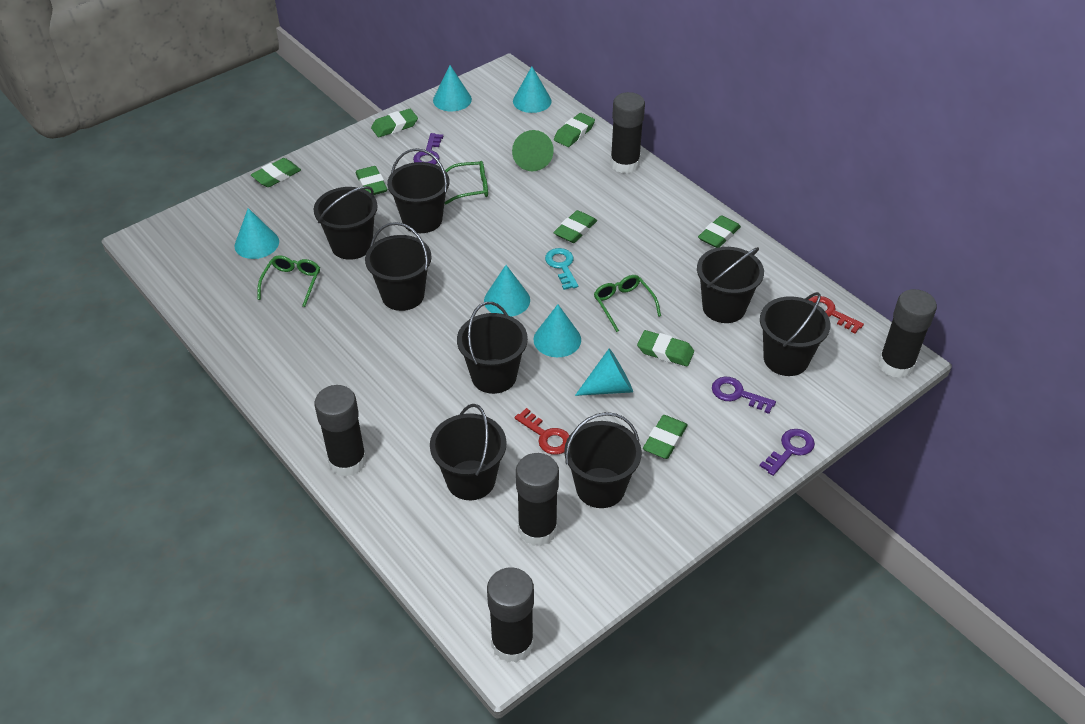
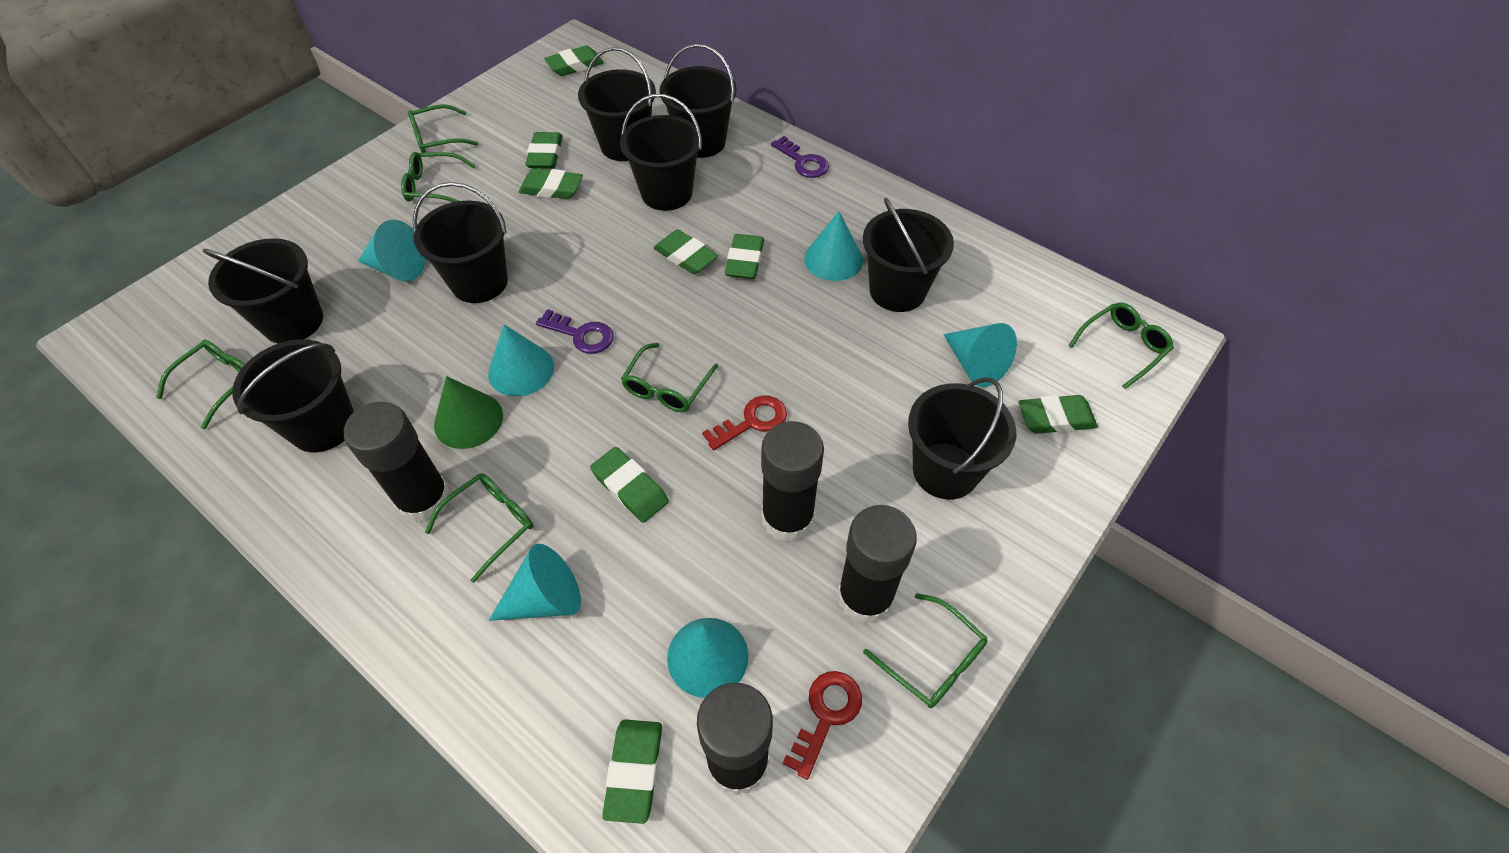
black glue stick: [315,385,367,477] [487,567,534,663] [516,453,559,546] [610,92,645,174] [879,289,937,378] = 5 -> [344,402,451,523] [697,683,773,796] [761,421,824,542] [837,505,917,624] = 4
green glasses: [257,255,320,307] [444,161,488,205] [594,275,661,332] = 3 -> [156,340,245,429] [401,152,476,202] [408,104,478,153] [425,473,533,583] [621,342,718,412] [863,593,988,708] [1068,303,1174,389] = 7
purple key: [413,133,443,165] [712,377,776,414] [760,429,815,476] = 3 -> [536,309,614,354] [771,136,829,178] = 2
turquoise key: [545,248,578,290] = 1 -> none = 0

